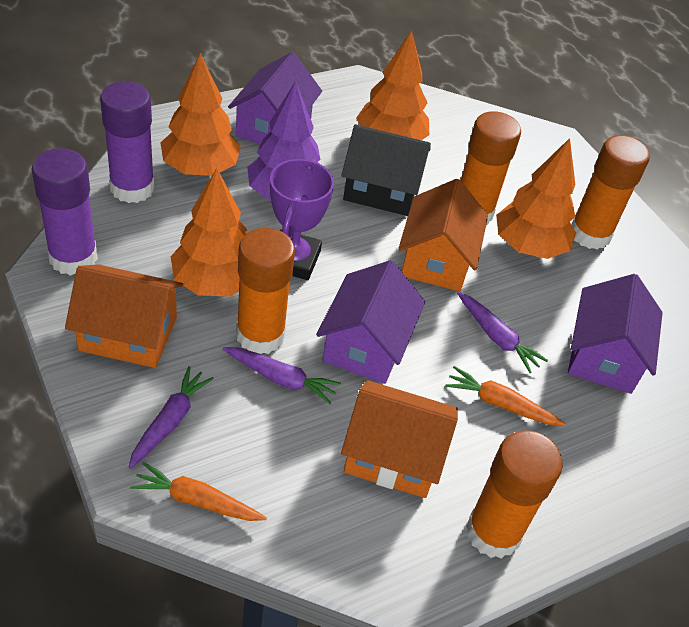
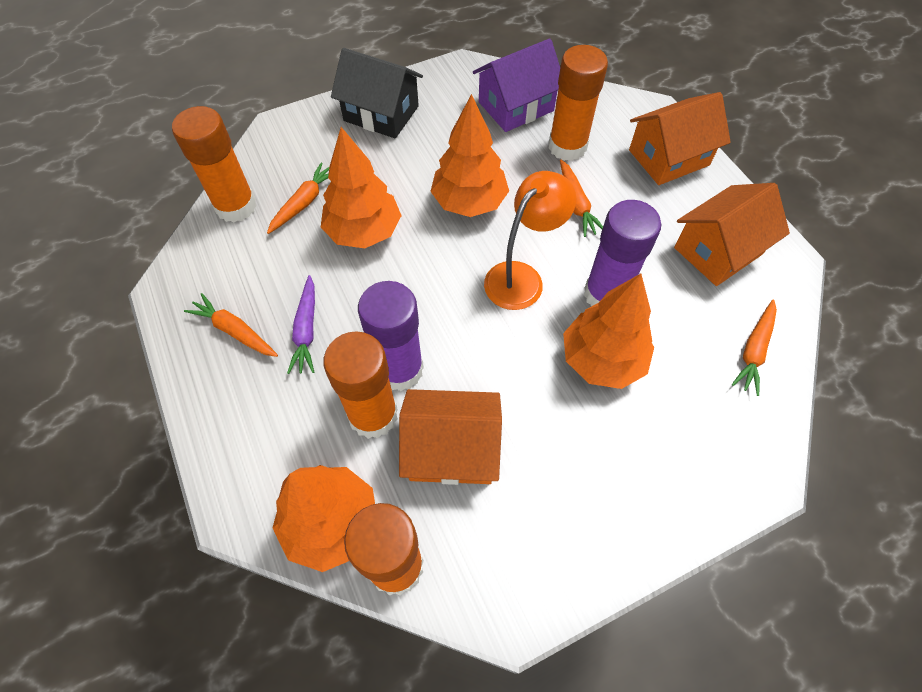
orange carrot: [130,462,267,521] [445,366,565,426] = 2 -> [184,293,278,357] [267,162,330,234] [560,160,603,237] [732,299,777,396] = 4
orange lamp: none = 0 -> [484,171,576,310] = 1
purple carrot: [128,366,214,469] [223,347,341,404] [457,292,548,373] = 3 -> [287,275,315,374] = 1
purple house: [228,52,322,145] [316,260,425,384] [568,274,663,394] = 3 -> [473,39,560,132] = 1
purple tree: [247,81,320,201] = 1 -> none = 0
purple trophy: [270,159,334,280] = 1 -> none = 0

